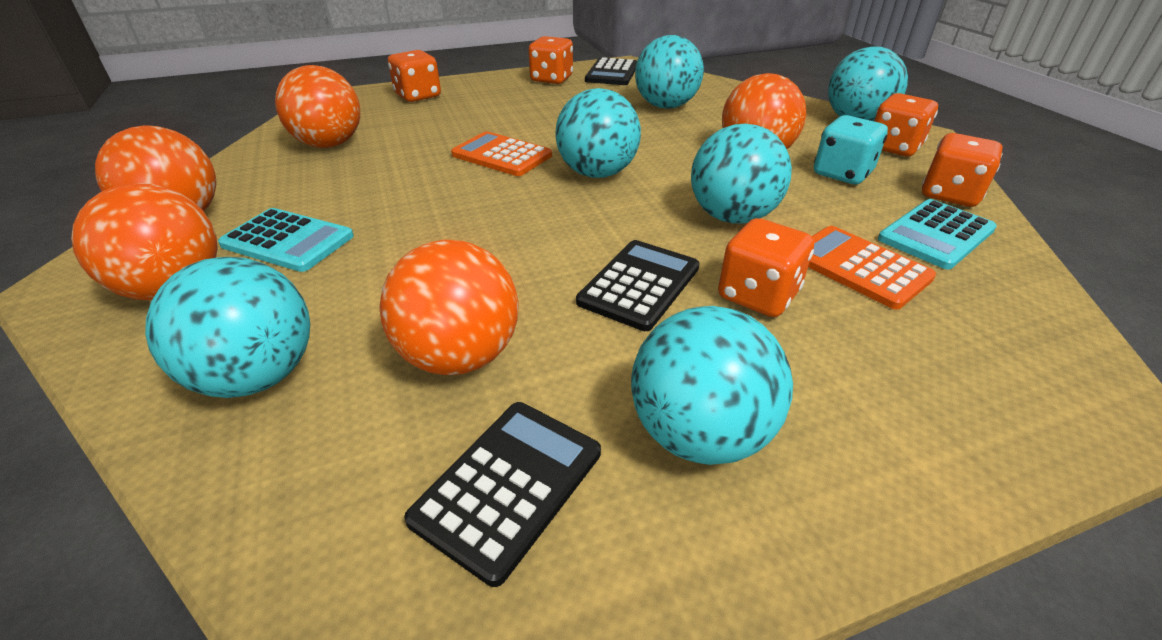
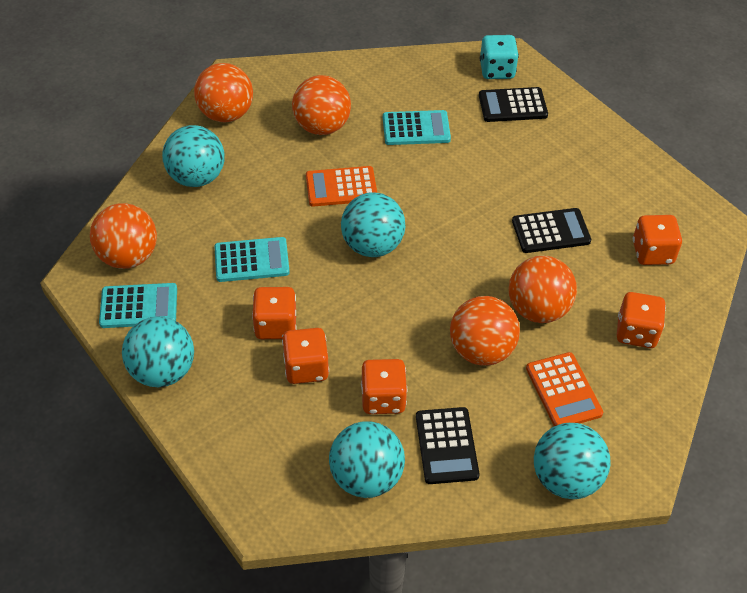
turquoise ball: [145,257,310,398] [555,88,641,178] [631,306,793,465] [635,35,704,109] [691,124,792,224] [828,46,908,121] = 6 -> [122,316,194,387] [162,125,224,187] [329,421,405,498] [341,192,405,257] [534,423,611,499] = 5
turquoise calculator: [218,208,354,272] [878,199,997,269] = 2 -> [99,283,177,328] [214,237,290,282] [383,110,451,145] = 3

